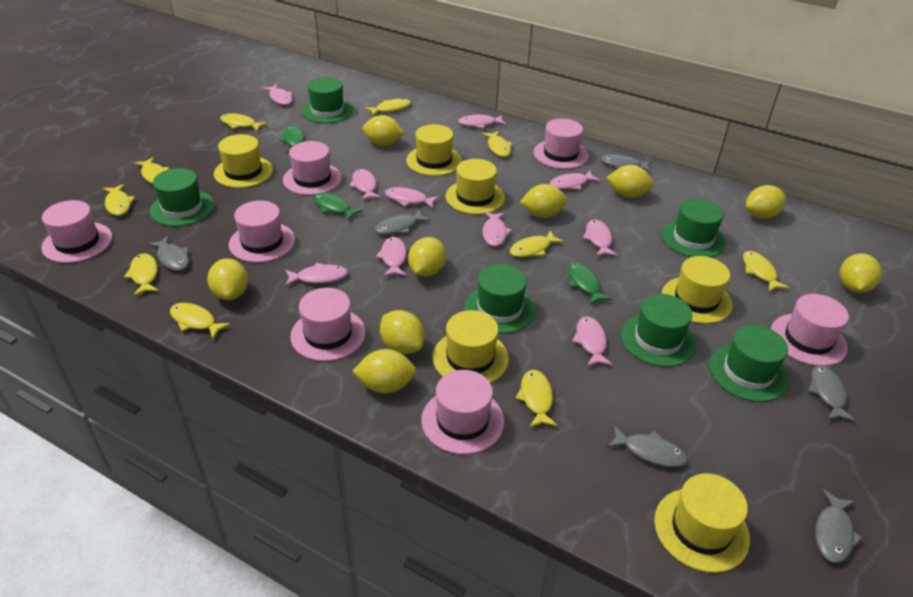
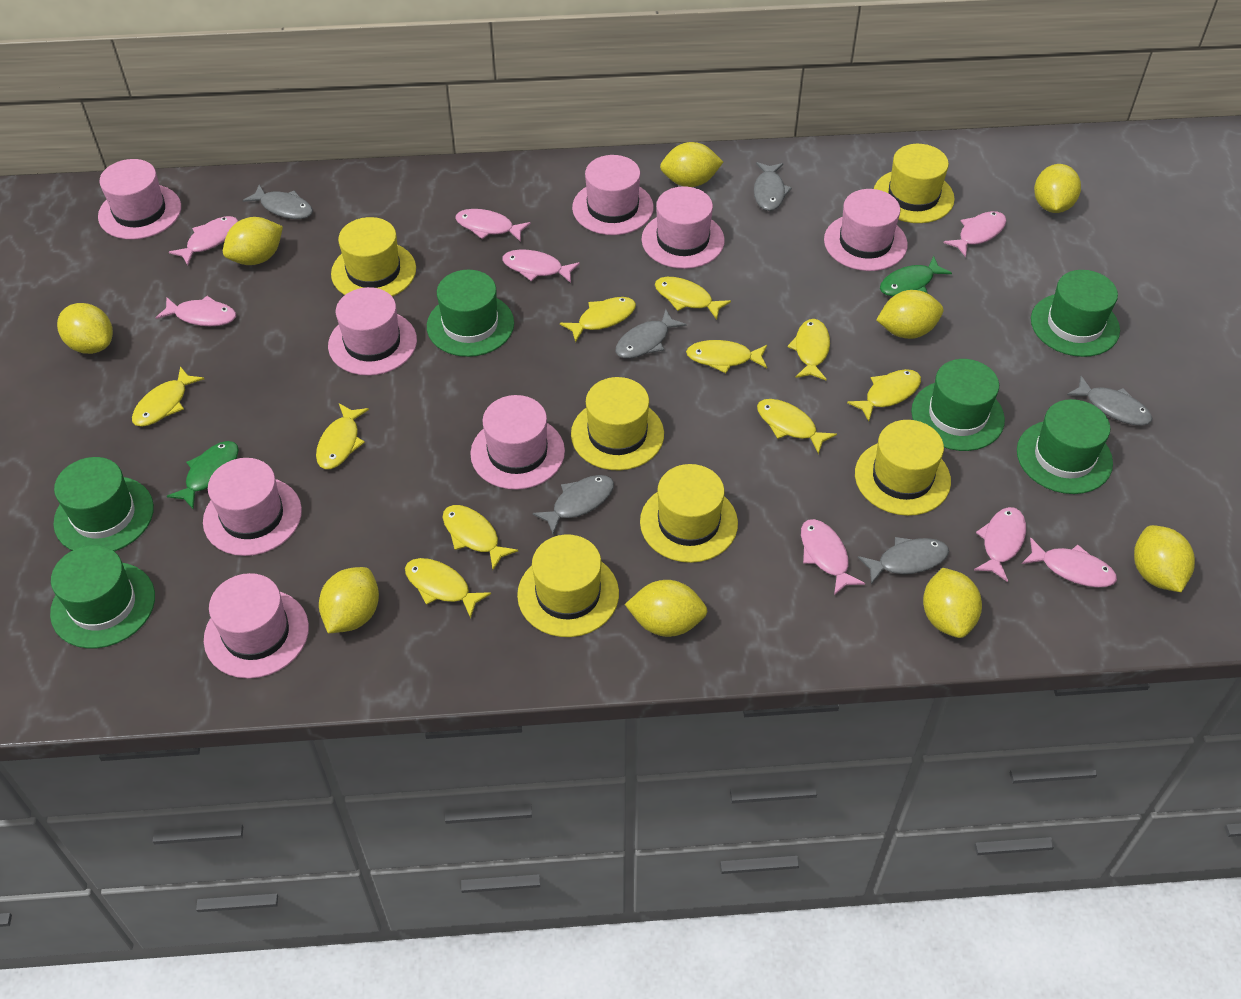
green fish: [279,126,304,153] [313,192,363,221] [568,262,612,305] = 3 -> [167,441,239,509] [880,256,952,296] = 2
pink fish: [263,84,292,105] [285,263,348,286] [349,169,381,201] [375,237,407,277] [385,187,440,208] [458,115,506,128] [482,212,512,247] [549,171,600,190] [572,316,613,366] [583,219,618,257] = 10 -> [155,296,236,326] [169,216,238,265] [455,209,531,242] [502,250,580,283] [801,519,865,595] [943,211,1006,257] [974,507,1026,582] [1022,537,1117,587] = 8
pink hat: [41,200,112,263] [229,200,295,263] [283,141,342,195] [290,288,366,361] [421,370,504,454] [534,118,588,169] [771,294,849,366] = 7 -> [98,159,181,240] [203,458,302,556] [204,573,309,679] [328,287,417,376] [470,395,565,490] [572,155,654,235] [642,186,725,269] [824,189,908,271] = 8

